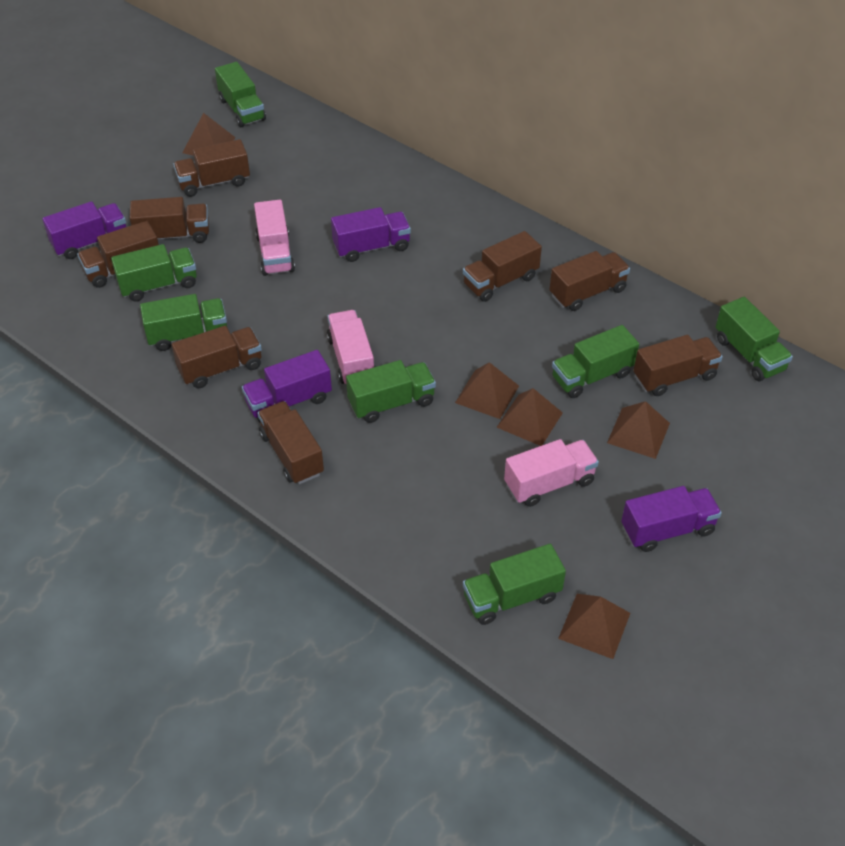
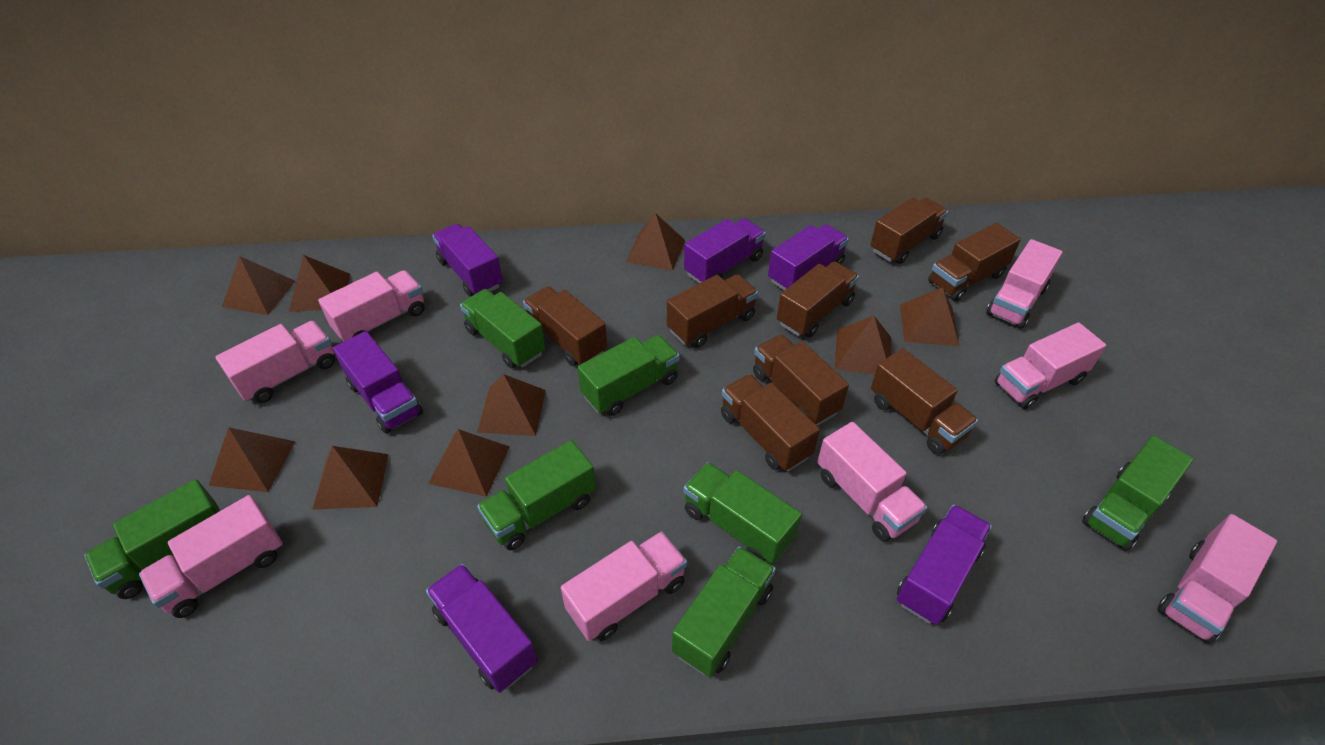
brown pyramid: [182,113,236,156] [455,362,519,419] [497,388,563,446] [558,594,630,659] [607,401,670,459] = 5 -> [209,427,295,492] [222,256,295,315] [289,255,351,312] [312,446,389,510] [428,429,510,497] [477,374,546,436] [626,213,685,271] [835,316,891,375] [900,287,959,346] = 9
pink truck: [254,200,295,276] [327,310,374,384] [504,439,599,507] = 3 -> [139,495,283,618] [215,321,335,403] [318,270,425,342] [561,531,687,641] [817,422,927,541] [986,239,1063,329] [995,322,1106,409] [1157,514,1277,644] = 8
purple truck: [42,201,126,259] [242,350,332,422] [331,207,411,262] [621,486,721,552] = 4 -> [333,331,423,434] [426,564,537,693] [432,224,503,297] [684,218,766,283] [768,224,849,290] [897,505,992,625] = 6

